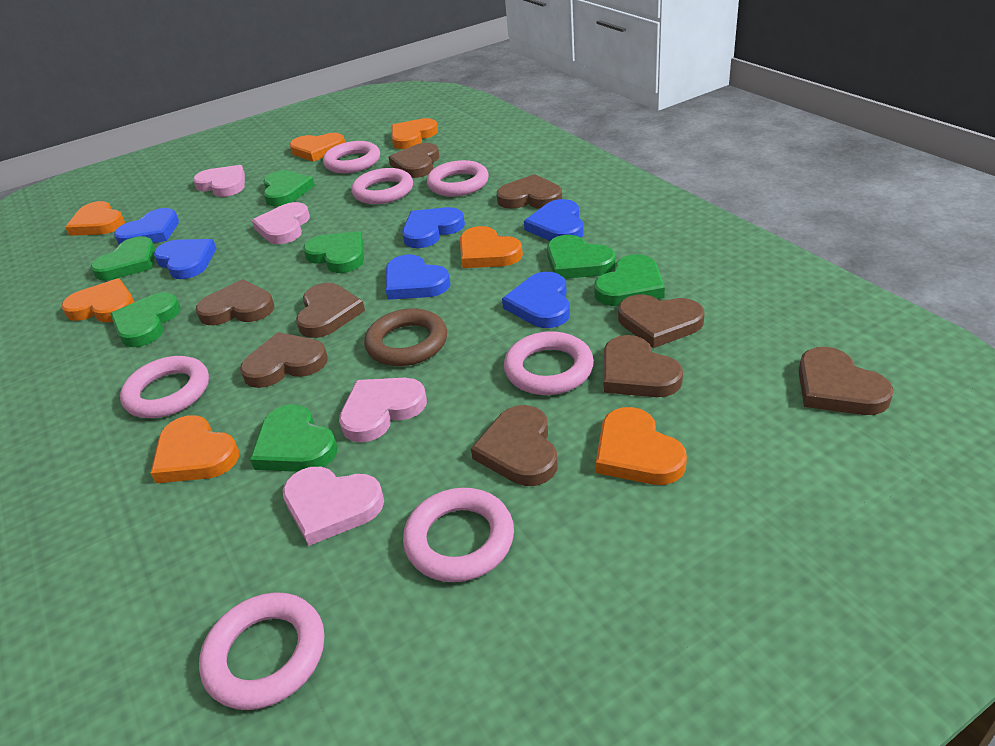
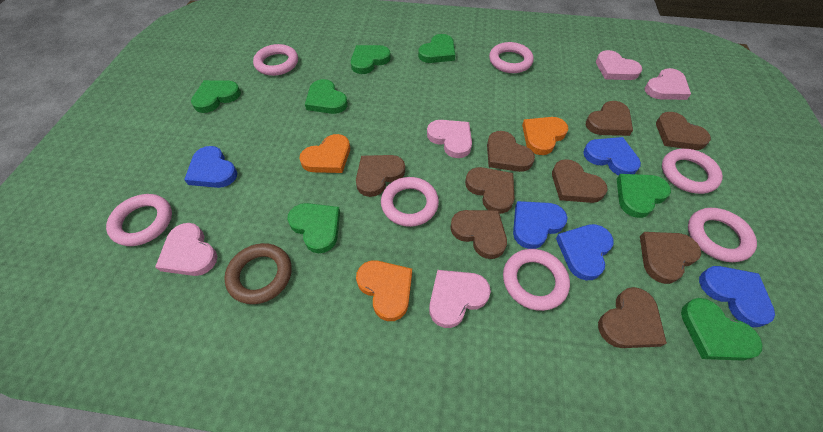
blue heart: [114,208,179,244] [154,239,216,279] [386,254,451,300] [402,207,465,248] [502,272,570,328] [524,199,584,241] = 6 -> [184,146,237,188] [513,201,567,249] [556,224,614,280] [583,137,641,175] [699,266,775,327] = 5
orange heart: [61,278,134,322] [65,201,125,236] [150,415,239,483] [290,133,345,162] [391,118,438,149] [460,226,523,268] [596,407,687,485] = 7 -> [300,134,350,173] [356,260,412,321] [522,117,568,155] = 3
pink heart: [193,165,245,197] [252,202,310,244] [282,467,384,546] [339,378,427,442] = 4 -> [155,223,218,276] [427,120,472,158] [429,270,491,328] [596,50,642,80] [645,68,691,100] = 5

